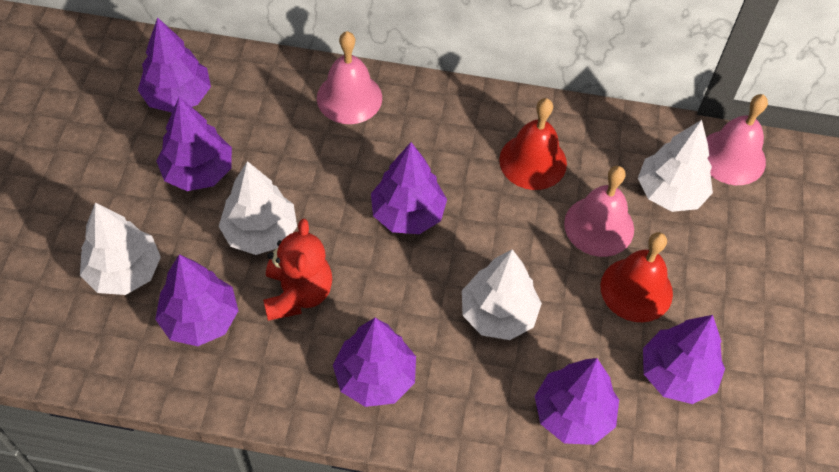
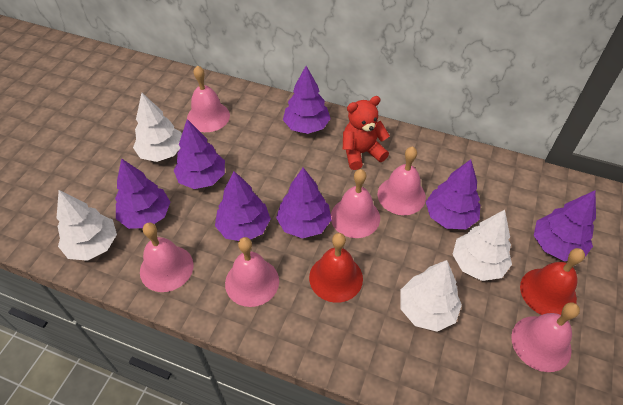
pink bell: [317,31,382,124] [564,166,634,257] [706,94,768,185] = 3 -> [140,222,194,292] [187,65,230,132] [225,237,279,307] [331,169,380,238] [377,147,426,215] [511,302,580,372] = 6

